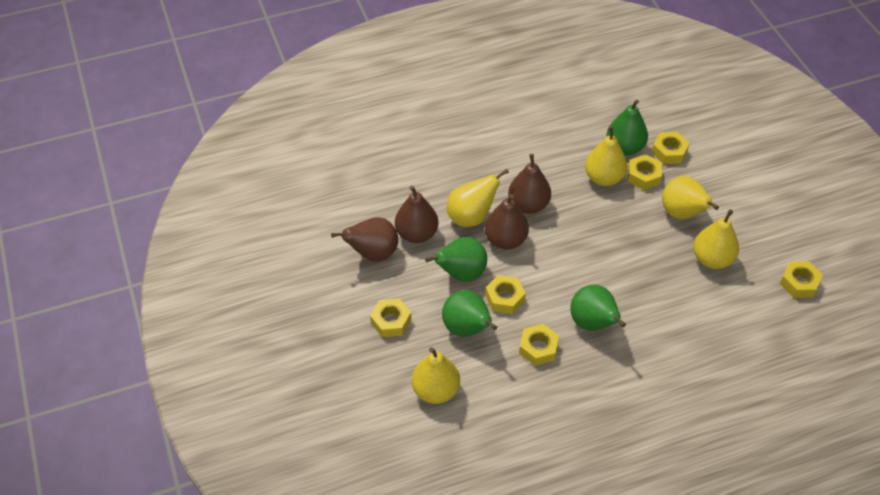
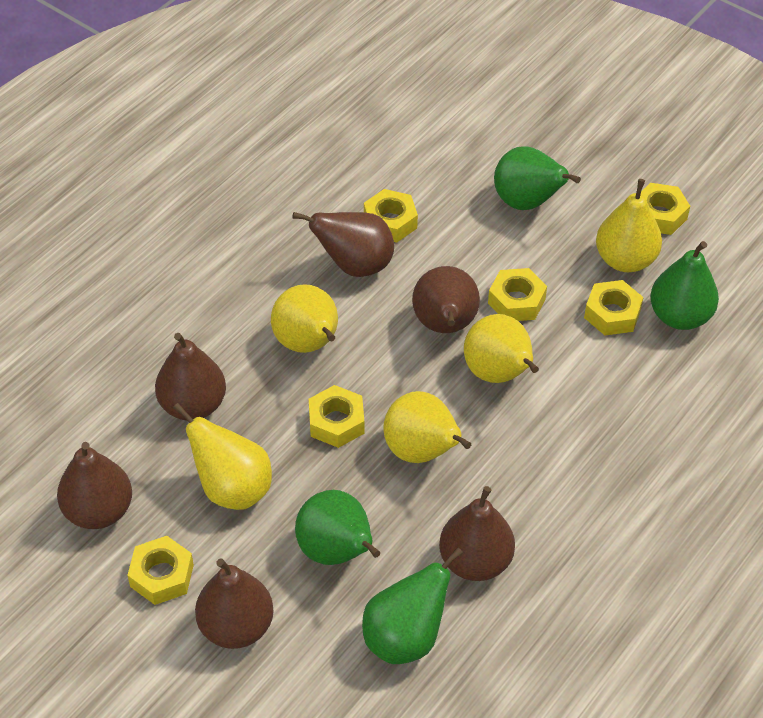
brown pear: [331,217,398,262] [395,186,438,243] [485,194,529,249] [508,154,551,214] = 4 -> [57,442,132,529] [155,333,226,421] [195,558,274,649] [292,212,394,277] [412,266,480,333] [439,486,515,581] = 6

